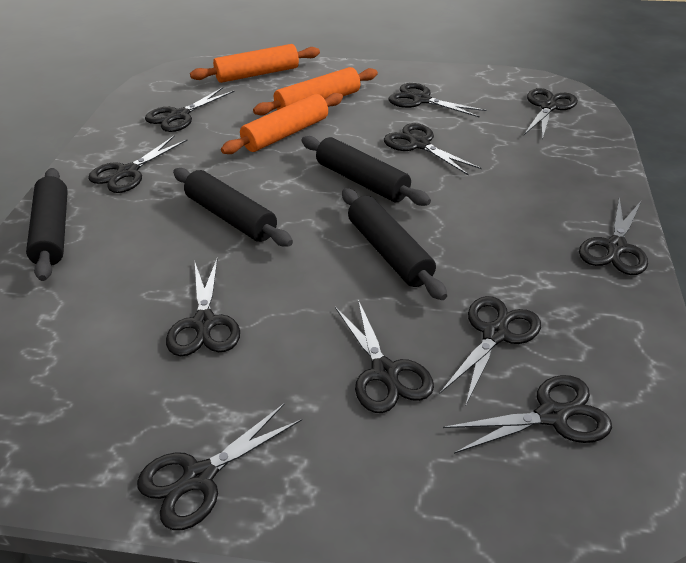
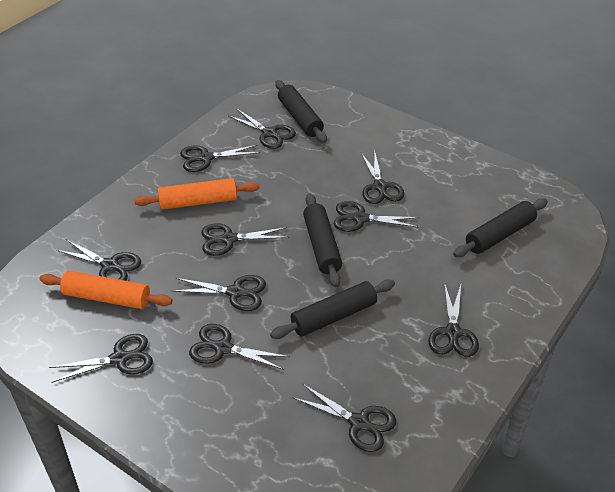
orange rolling pin: [190,44,320,83] [221,93,343,154] [253,67,378,116] = 3 -> [40,271,172,309] [134,178,260,210] = 2

